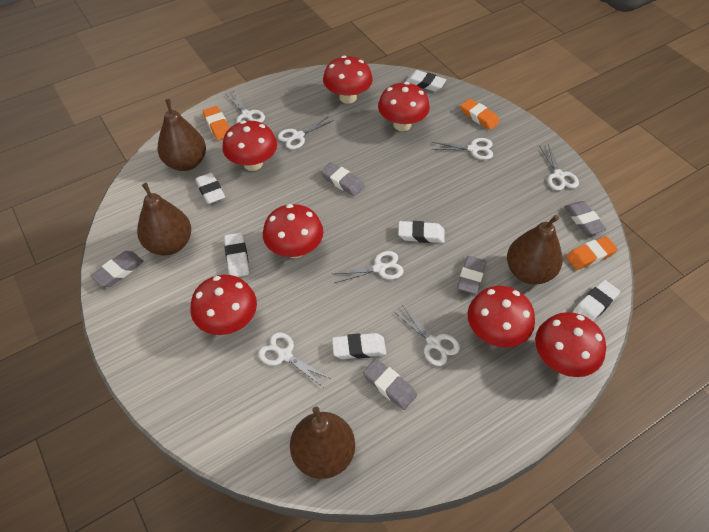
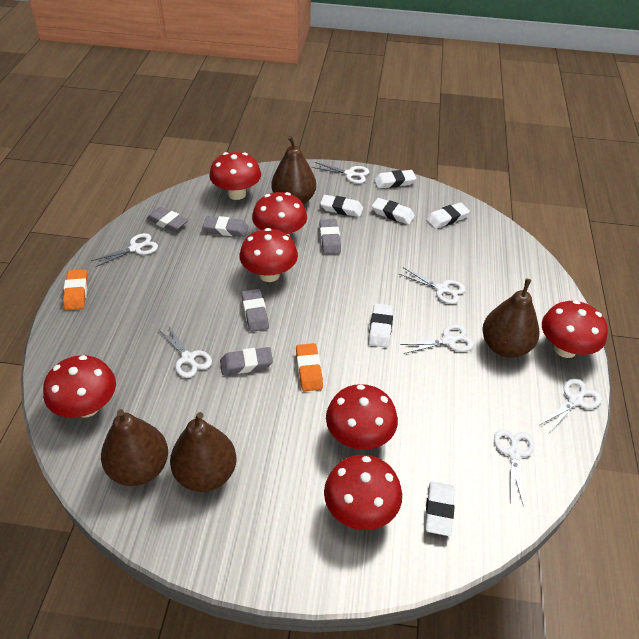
orange eraser: [203,106,230,141] [460,98,500,130] [566,236,618,270] = 3 -> [63,269,88,310] [296,343,323,391] = 2

